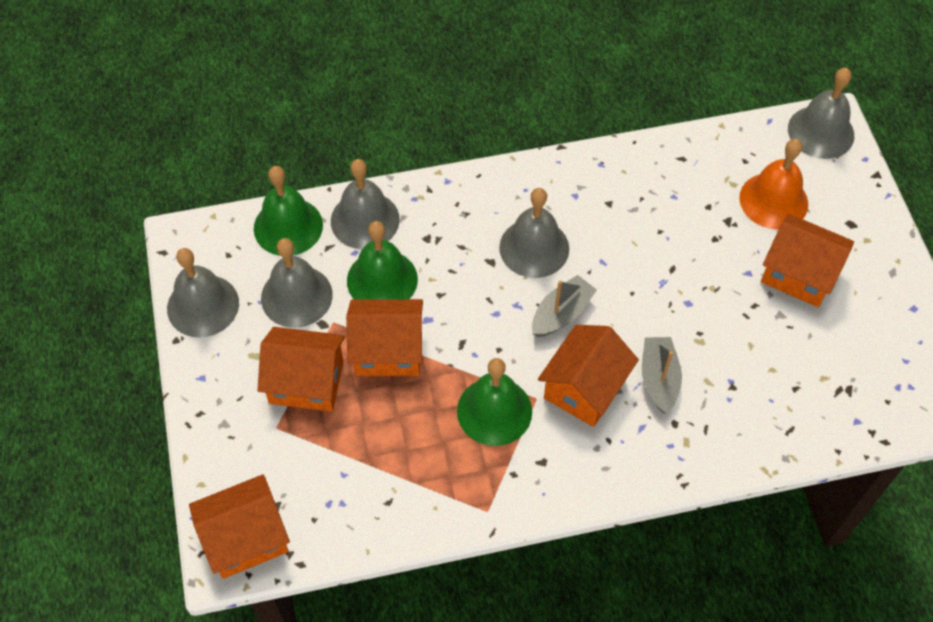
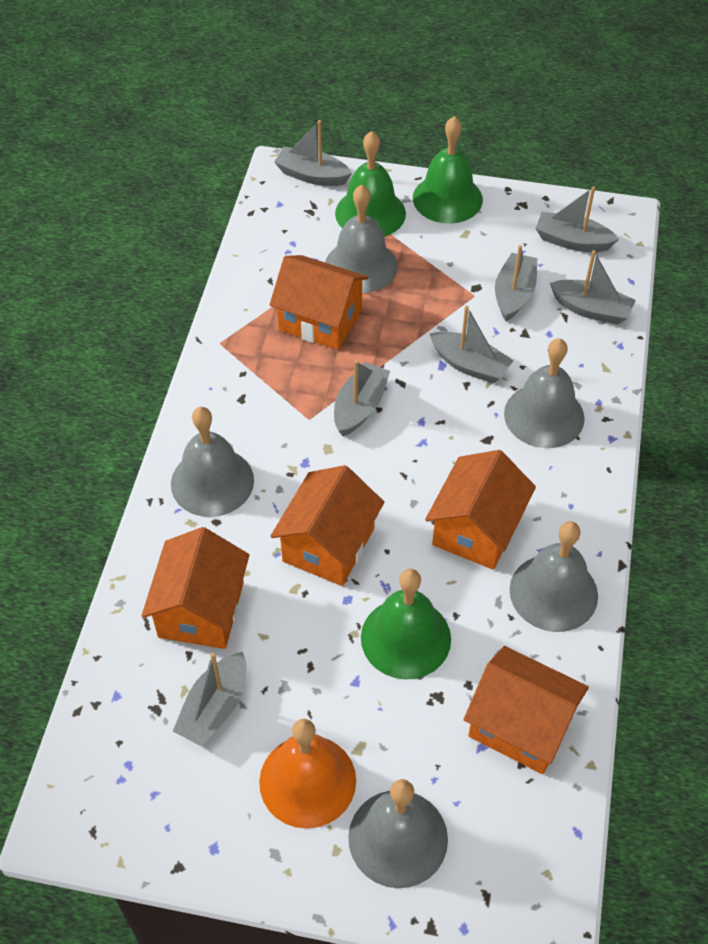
grey boat: [532,275,597,337] [642,337,682,414] = 2 -> [173,652,246,746] [274,120,352,186] [334,360,390,436] [429,305,514,384] [495,245,537,321] [535,186,619,252] [550,250,636,325] = 7

